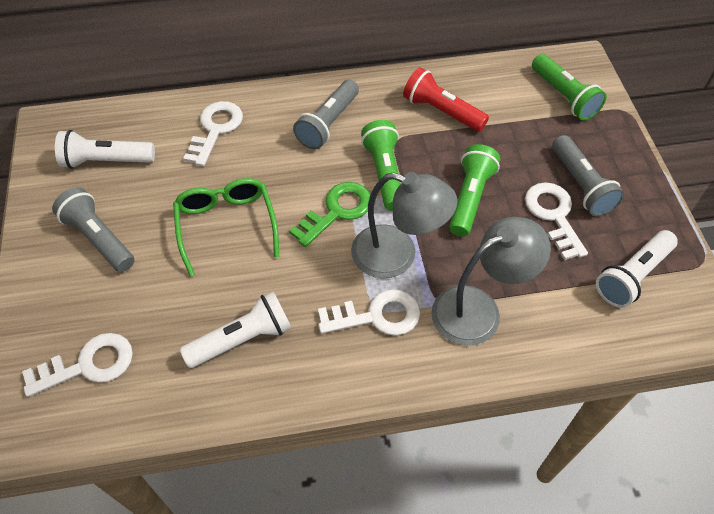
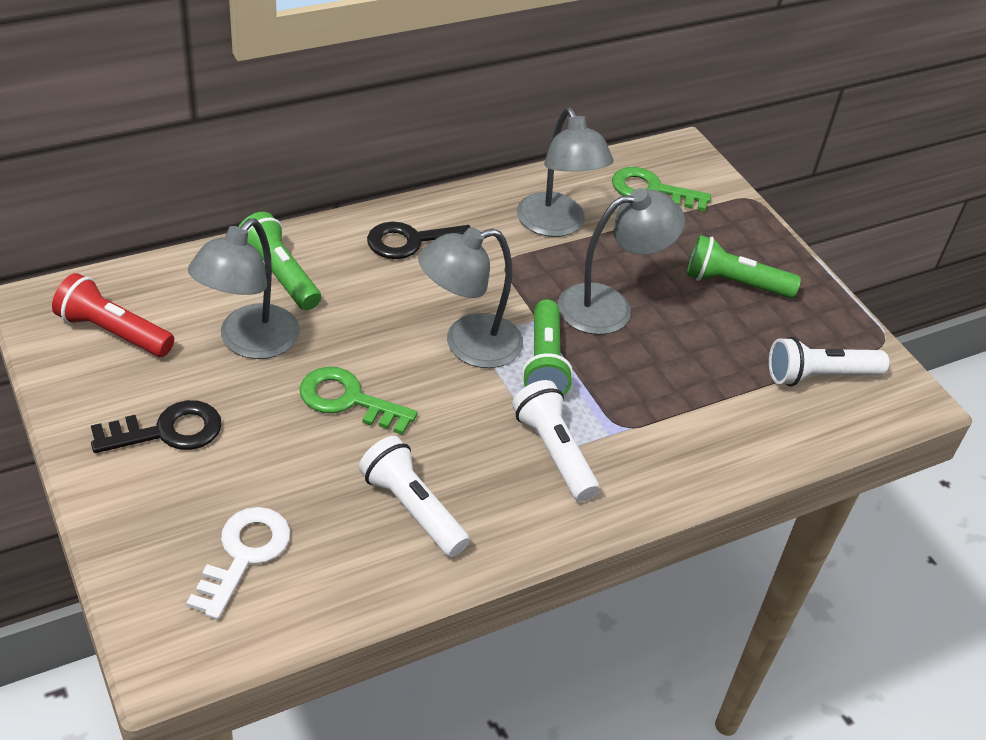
black key: none = 0 -> [91,400,222,453] [367,222,470,259] = 2
green glasses: [173,178,279,276] = 1 -> none = 0
green key: [289,182,371,247] = 1 -> [299,367,418,435] [612,167,711,212] = 2
grey flashlight: [52,187,135,272] [293,80,359,149] [552,135,624,216] = 3 -> none = 0
grey lamp: [351,172,457,278] [431,217,551,346] = 2 -> [188,219,300,359] [418,227,523,368] [517,107,614,237] [558,188,685,335] = 4
white key: [22,333,133,397] [183,101,243,166] [318,289,420,336] [525,182,588,260] = 4 -> [186,507,290,620] = 1

